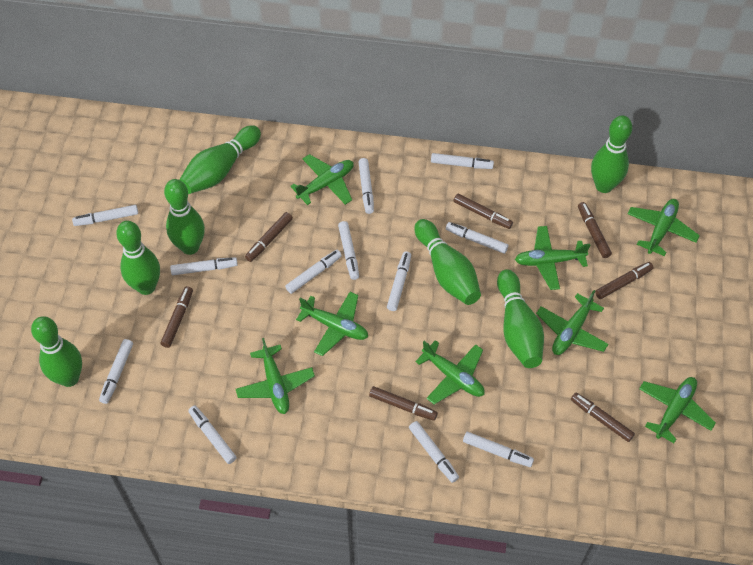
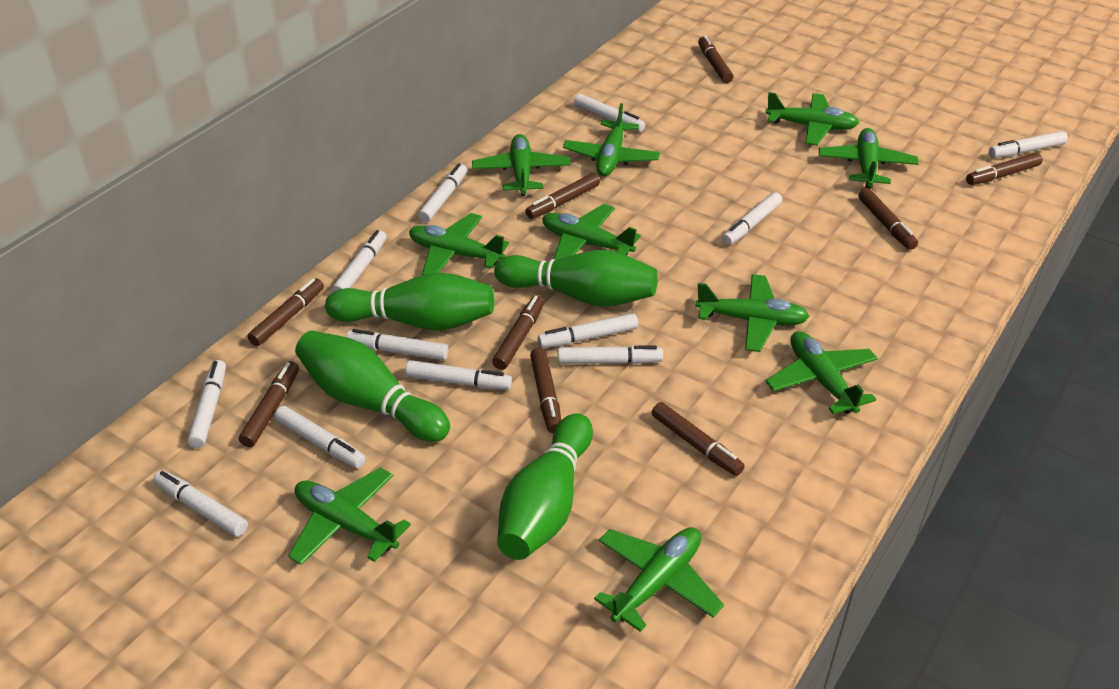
brown marker: [160,286,193,348] [245,212,293,262] [369,386,438,421] [453,193,513,229] [571,392,635,442] [578,202,612,258] [595,262,653,299] = 7 -> [239,361,299,447] [247,278,324,346] [492,295,544,370] [525,173,600,219] [530,348,561,433] [652,402,745,476] [698,36,733,83] [858,188,918,250] [966,153,1043,185] = 9
green bowling pin: [31,316,82,387] [116,221,160,295] [164,179,205,255] [179,125,261,194] [414,219,481,305] [497,269,544,368] [591,115,633,193] = 7 -> [295,331,450,442] [325,272,494,330] [494,250,658,307] [497,413,593,560] = 4
green plane: [236,338,315,414] [290,154,354,205] [296,292,368,356] [415,340,485,404] [515,226,590,290] [536,290,609,355] [627,199,700,256] [639,377,716,443] = 8 -> [288,467,411,565] [409,213,509,275] [472,134,571,196] [542,204,641,260] [563,103,660,176] [594,527,724,632] [695,274,810,352] [765,92,859,145] [765,331,878,414] [819,128,919,189] = 10

